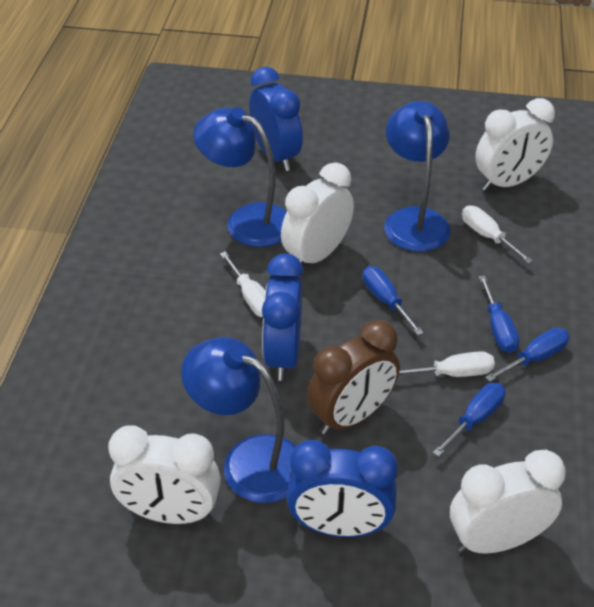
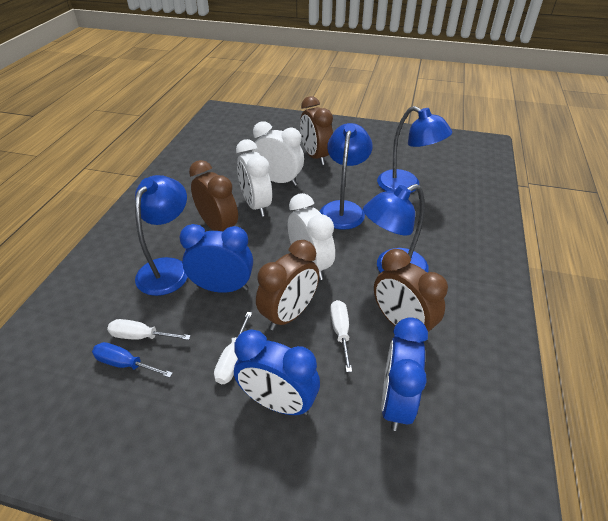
blue lamp: [181,337,296,503] [193,107,287,247] [384,101,451,251] = 3 -> [135,175,188,296] [320,123,373,230] [363,184,429,273] [377,106,452,193] = 4
blue screwdriver: [363,266,424,335] [433,383,506,457] [479,276,519,353] [485,328,570,382] = 4 -> [92,342,173,378] = 1
brown clock: [307,320,400,435] = 1 -> [189,160,238,231] [256,240,319,330] [300,96,333,165] [374,249,448,332] = 4
white clock: [108,425,221,524] [281,162,354,266] [450,450,566,554] [475,98,555,191] = 4 -> [236,139,272,217] [252,121,304,186] [288,193,335,280] = 3

